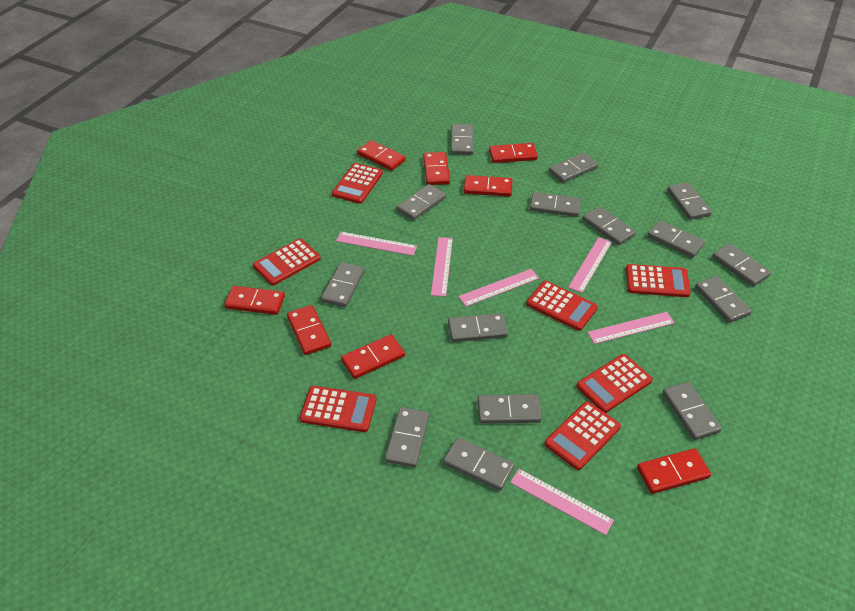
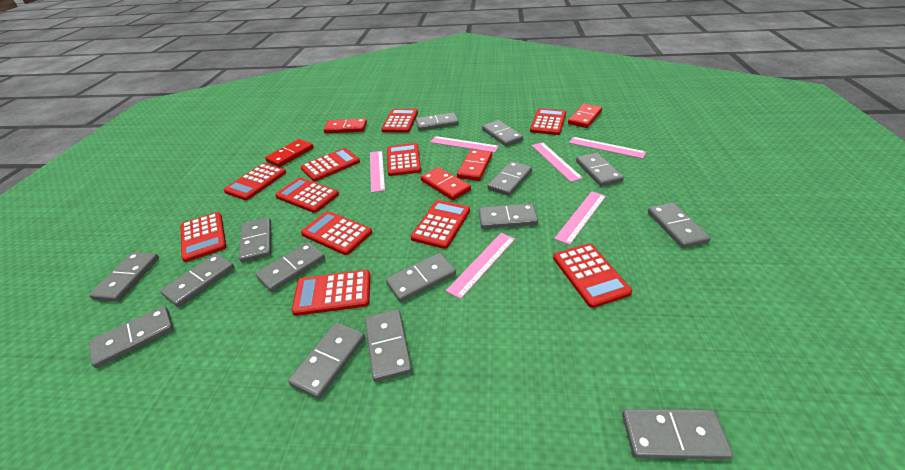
red calculator: [253,239,321,286] [300,386,376,432] [332,163,383,204] [526,281,598,331] [545,401,621,470] [576,354,653,413] [626,264,691,297] = 7 -> [181,212,227,262] [224,163,286,200] [275,178,339,213] [292,270,370,316] [301,148,360,182] [301,211,372,255] [381,109,418,133] [387,143,421,176] [411,200,470,249] [530,108,566,135] [553,243,632,308] = 11
red domino: [224,286,285,315] [287,305,331,355] [341,334,405,379] [357,140,406,171] [423,152,450,185] [464,175,512,197] [489,143,538,163] [637,448,711,494] = 8 -> [265,139,314,167] [324,118,367,134] [421,167,471,200] [457,149,492,181] [568,104,602,128] = 5

